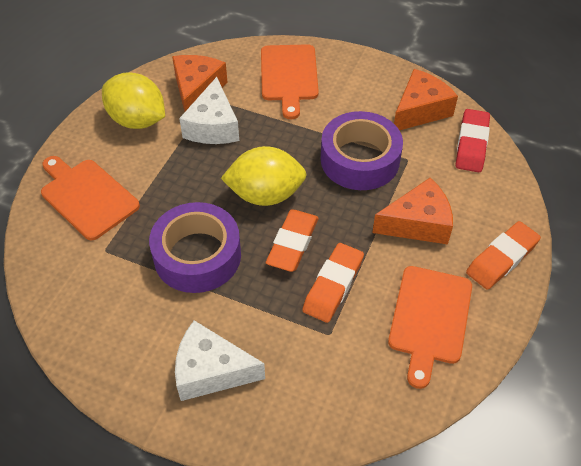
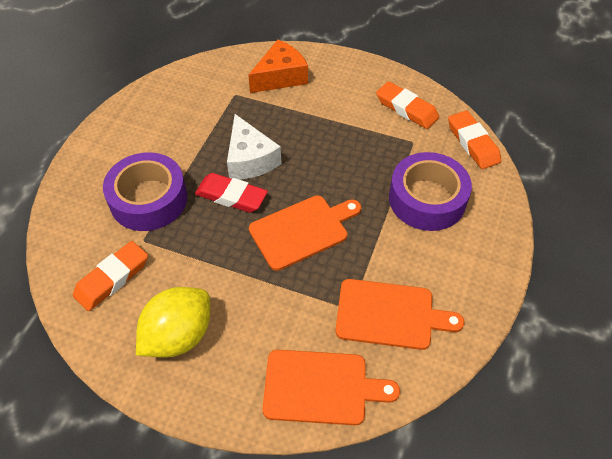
orange cheese: [172,55,228,112] [372,178,453,245] [394,69,458,130] = 3 -> [248,40,308,93] = 1
white cheese: [175,320,265,401] [179,77,239,144] = 2 -> [227,114,281,180] = 1
yellow lemon: [102,72,165,129] [221,146,307,206] = 2 -> [136,287,210,357] = 1

